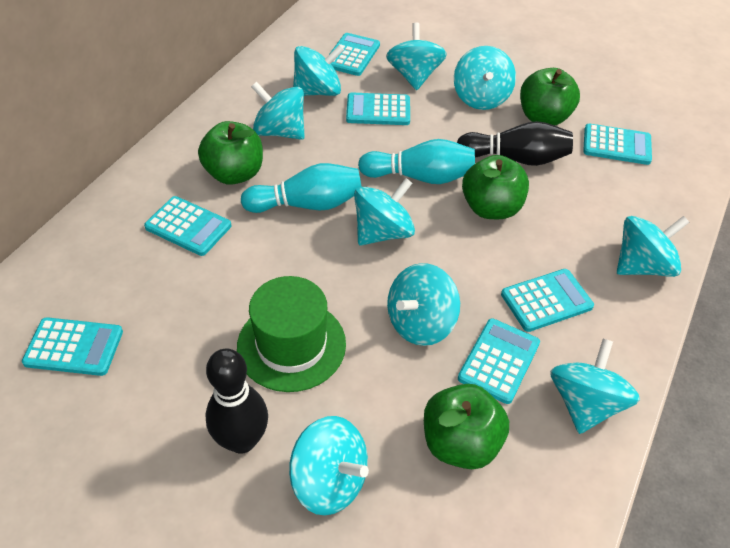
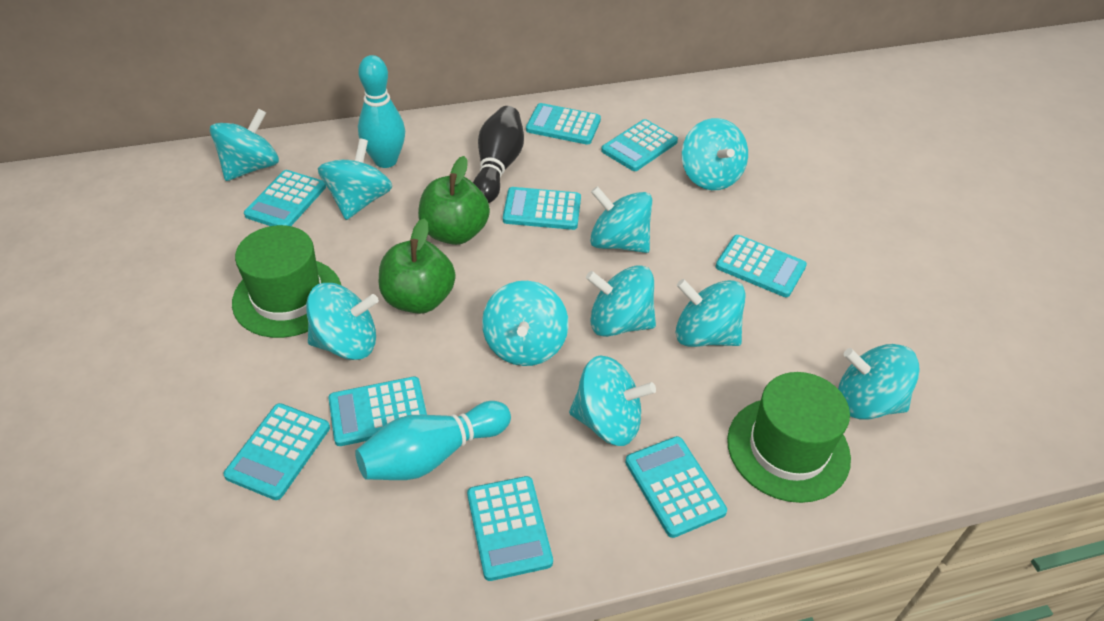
black bowling pin: [205,349,268,454] [457,121,573,166] = 2 -> [473,106,524,203] = 1
green apple: [198,121,263,185] [424,384,509,469] [462,155,529,219] [520,68,580,125] = 4 -> [378,219,456,314] [418,156,490,245] = 2
green hat: [237,276,346,392] = 1 -> [232,225,341,338] [727,372,851,503] = 2
turquoise calculator: [22,317,123,376] [144,196,231,256] [330,33,380,76] [346,93,410,125] [458,318,540,404] [501,269,594,332] [583,123,652,165] = 7 -> [223,403,330,500] [244,170,326,226] [329,377,427,446] [467,476,553,581] [503,187,581,230] [526,103,601,145] [601,119,678,171] [625,436,727,538] [716,235,807,297] = 9
turquoise spinning top: [251,81,305,140] [289,416,369,515] [293,45,344,96] [354,178,415,246] [386,22,447,90] [387,263,460,346] [454,46,516,110] [550,339,640,434] [617,216,690,277] = 9 -> [210,108,279,181] [306,283,379,360] [318,138,392,220] [482,281,569,366] [569,355,656,446] [586,265,656,337] [590,186,652,253] [676,279,745,347] [682,118,748,190] [838,344,920,420] = 10

